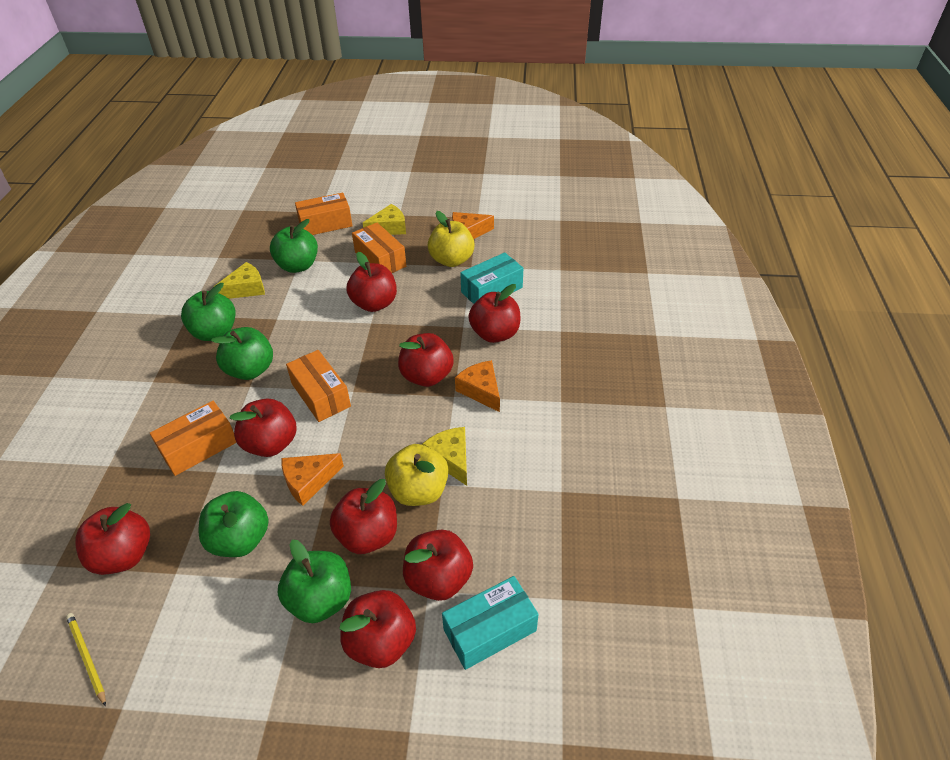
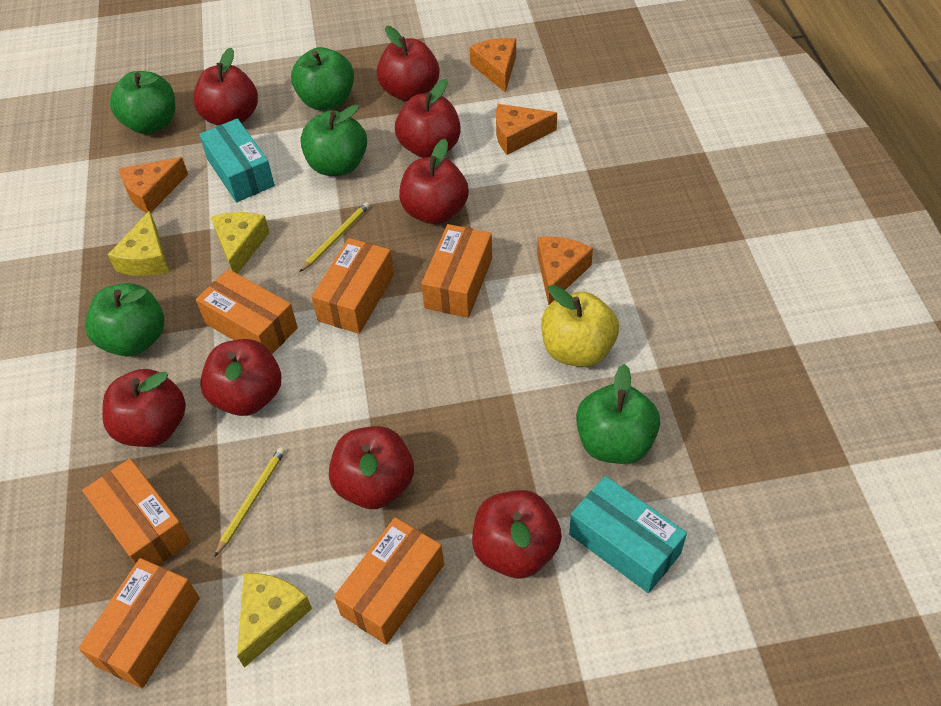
orange box: [150,401,237,476] [286,350,351,422] [295,193,353,235] [352,223,406,273] = 4 -> [78,558,200,689] [82,458,191,565] [196,269,298,354] [312,238,394,334] [334,517,444,645] [421,224,492,318] = 6
orange cheese: [282,453,344,506] [452,212,494,239] [455,360,500,412] = 3 -> [119,157,188,213] [470,38,516,93] [496,104,557,155] [537,236,593,305] = 4
yellow apple: [385,444,449,506] [428,211,475,267] = 2 -> [541,285,619,367] = 1
yellow pencil: [66,613,106,706] = 1 -> [214,447,285,557] [300,202,370,272] = 2

